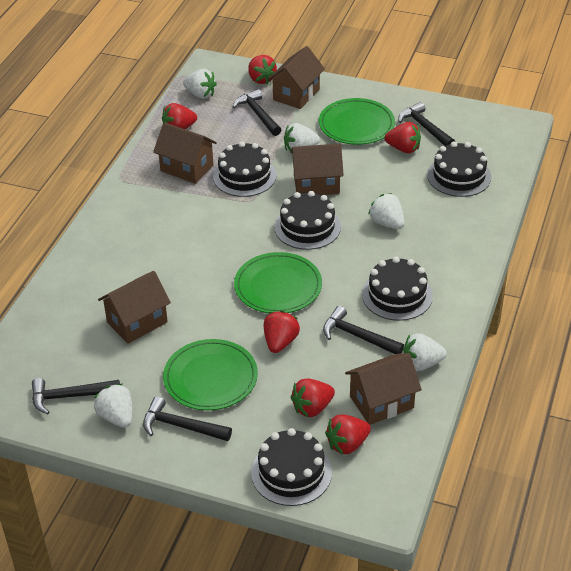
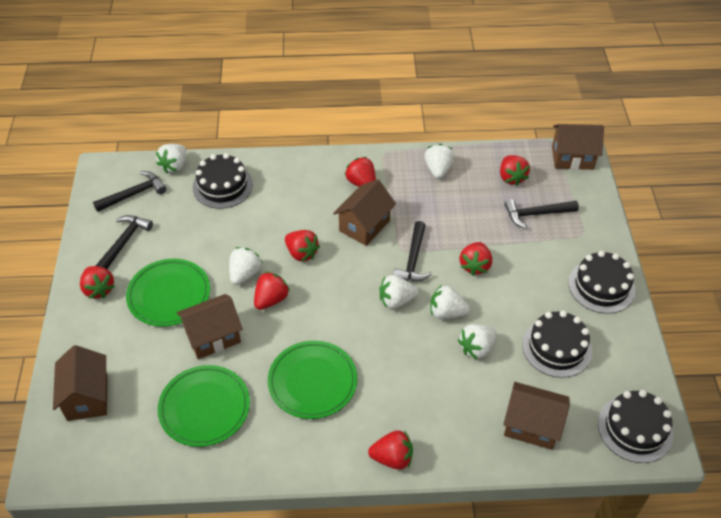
black cake: [213,141,277,197] [251,428,332,506] [274,191,341,250] [362,256,433,321] [427,141,492,197] = 5 -> [193,153,253,209] [522,311,592,378] [569,251,635,314] [598,390,673,463] = 4
black hammer: [32,378,120,414] [143,396,232,441] [233,89,281,136] [323,306,404,354] [398,102,455,146] = 5 -> [93,171,166,212] [96,215,153,269] [393,221,432,282] [504,199,579,229] = 4
red strawberry: [162,103,197,129] [248,55,277,84] [264,311,300,353] [291,378,335,417] [325,415,371,454] [385,122,421,153] = 6 -> [80,266,115,299] [254,271,290,310] [285,230,320,262] [345,157,376,187] [368,431,413,470] [460,242,492,276] [500,155,530,186] = 7
white strawberry: [94,384,132,428] [183,69,217,99] [284,123,320,154] [368,193,405,229] [403,333,447,371] = 5 -> [156,144,187,173] [229,247,262,285] [379,275,418,309] [425,144,454,179] [430,285,470,319] [458,324,497,359] = 6

